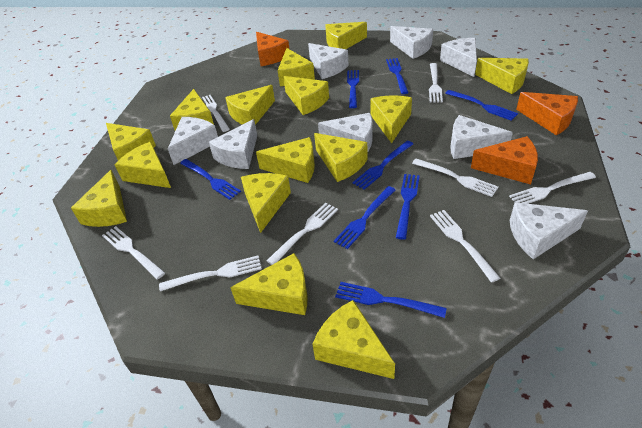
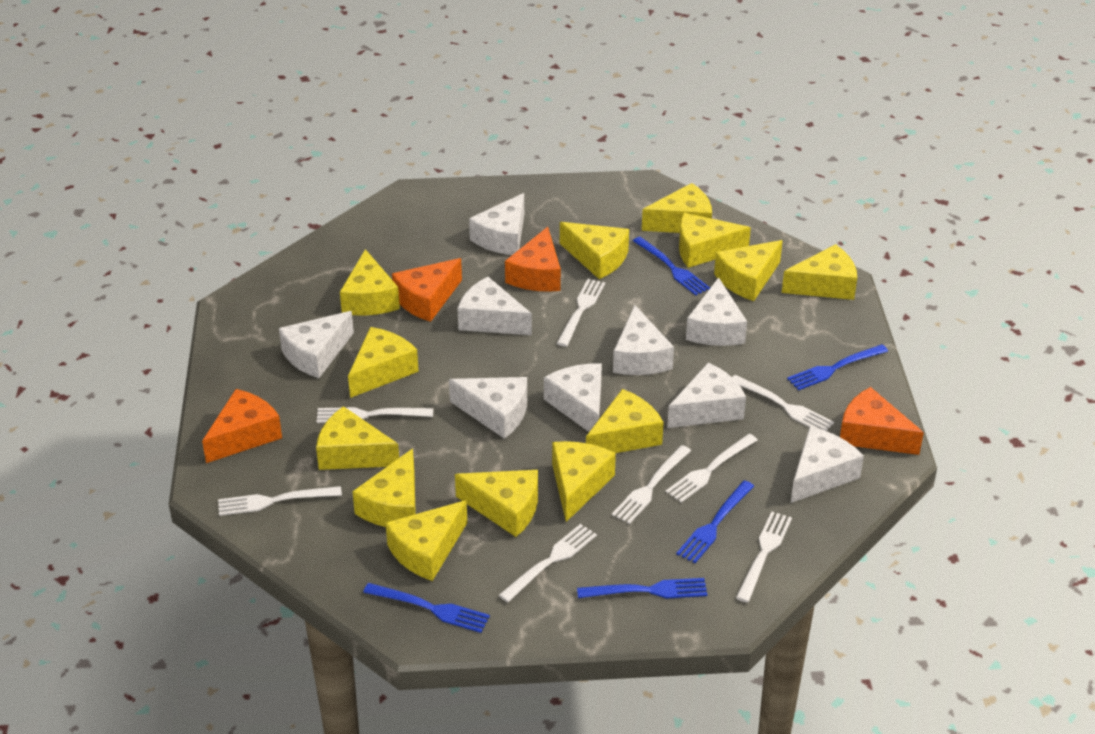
blue fork: [180,159,241,200] [334,186,396,249] [335,282,447,318] [347,70,359,108] [352,141,413,190] [386,58,409,94] [396,174,420,240] [445,90,518,121] = 8 -> [363,583,490,633] [577,578,707,599] [633,237,710,295] [676,480,754,563] [787,344,888,390] = 5
orange cheese: [256,32,289,66] [471,136,538,184] [516,92,578,135] = 3 -> [202,389,282,463] [392,258,462,322] [505,227,561,292] [840,387,924,455] = 4
white cheese: [168,117,218,165] [209,119,257,169] [308,43,349,79] [318,113,373,153] [390,26,433,59] [440,38,477,77] [450,115,513,159] [510,202,588,259] = 8 -> [279,311,354,378] [449,377,527,439] [457,277,532,335] [469,193,524,255] [544,364,602,432] [613,305,674,375] [667,363,746,428] [686,277,747,346] [791,427,864,503] = 9
yellow cheese: [71,170,127,227] [106,123,156,160] [115,142,171,188] [170,89,214,131] [225,85,275,125] [230,253,307,315] [241,173,291,233] [256,137,315,183] [278,48,315,86] [283,76,329,115] [313,300,395,379] [314,133,368,182] [325,22,367,49] [370,95,412,143] [475,58,529,94] = 15 -> [316,406,399,470] [340,249,400,316] [348,327,419,398] [352,449,416,527] [385,500,467,581] [455,470,538,537] [552,441,616,522] [560,222,629,279] [586,389,664,453] [642,183,712,233] [679,213,751,268] [714,240,783,301] [782,244,857,300] = 13

